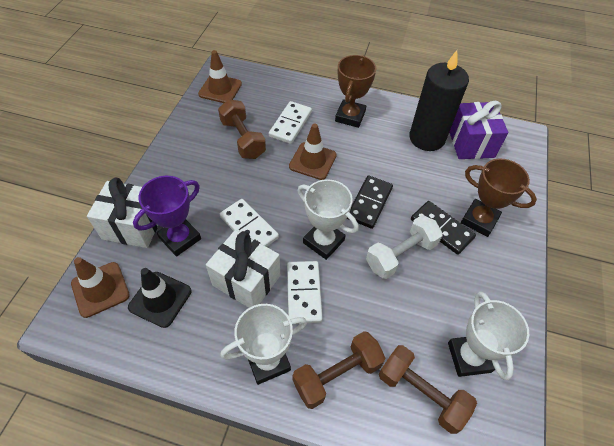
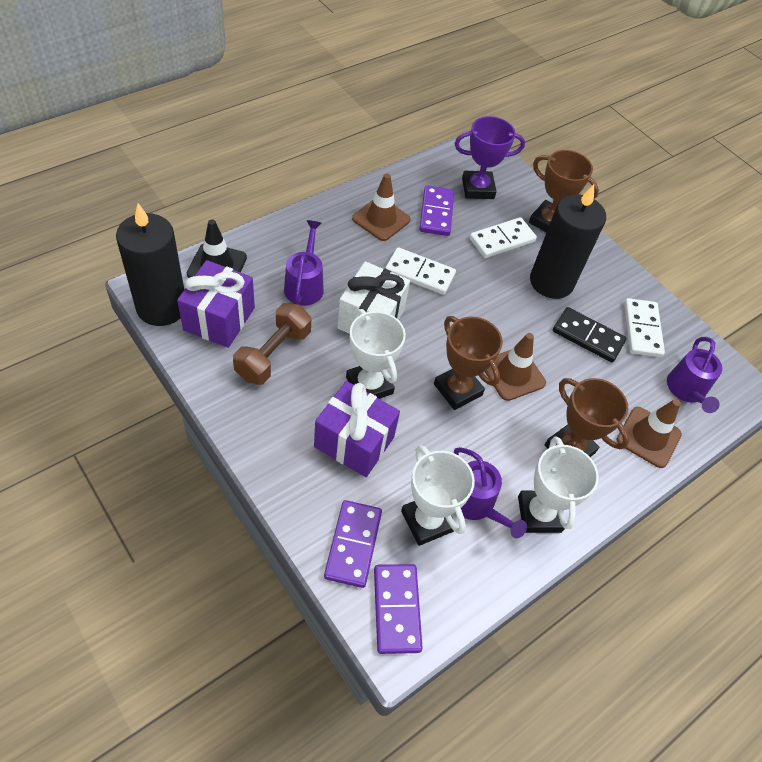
black candle: [409,50,469,151] = 1 -> [116,203,184,326] [530,184,606,299] = 2
black domino: [347,175,393,229] [411,201,476,255] = 2 -> [553,307,627,362] = 1
brown dumbbell: [218,99,266,159] [293,331,385,409] [379,345,477,434] = 3 -> [233,303,311,385] = 1
brown trophy: [335,55,376,128] [461,159,537,237] = 2 -> [434,316,503,410] [529,150,599,233] [545,378,629,457] = 3
purple domino: none = 0 -> [324,500,382,588] [374,564,423,654] [419,185,454,236] = 3
purple gift: [449,101,508,159] = 1 -> [177,260,255,348] [314,381,400,477] = 2
purple watering can: none = 0 -> [284,220,324,306] [454,447,527,538] [667,337,722,413] = 3
white dumbbell: [366,215,443,279] = 1 -> none = 0
white gift: [87,177,158,248] [206,230,280,308] = 2 -> [337,261,410,334] = 1

